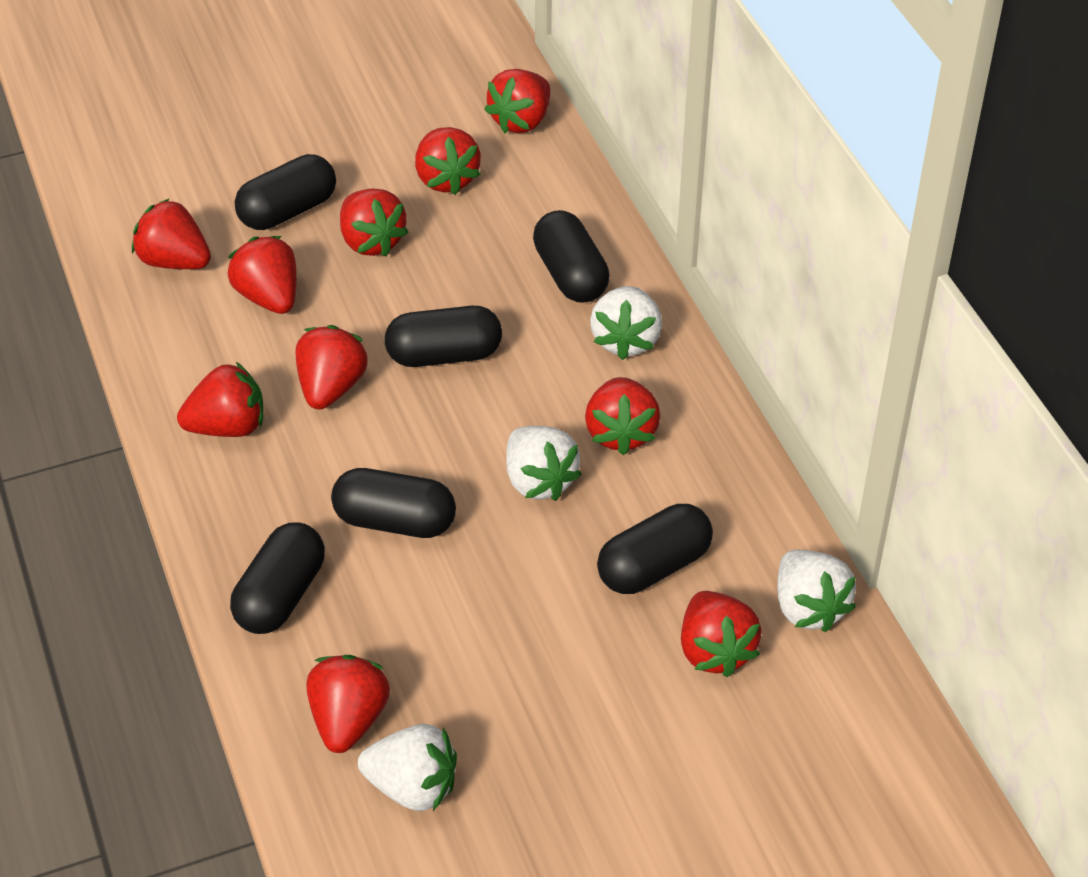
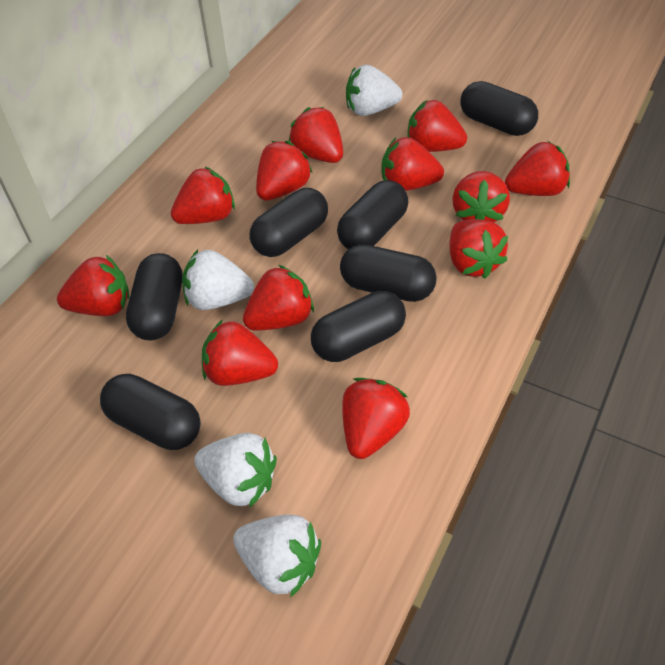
black capsule: [230,523,325,634] [235,154,336,230] [331,468,456,538] [385,306,502,367] [533,210,610,303] [597,504,713,594] = 6 -> [100,374,201,450] [126,253,183,341] [249,188,328,257] [311,291,406,362] [337,180,408,249] [340,244,437,302] [460,81,538,136] = 7
red strawberry: [132,198,211,269] [177,362,263,437] [228,236,297,314] [296,325,367,410] [307,655,390,753] [340,189,408,256] [415,127,481,195] [484,69,550,133] [585,377,660,455] [681,591,761,677] = 10 -> [57,255,130,316] [171,166,235,224] [202,319,278,386] [243,265,314,331] [256,141,312,201] [289,107,343,163] [342,378,410,459] [381,137,444,191] [407,100,467,152] [449,219,508,279] [453,171,510,223] [505,141,570,196] = 12

